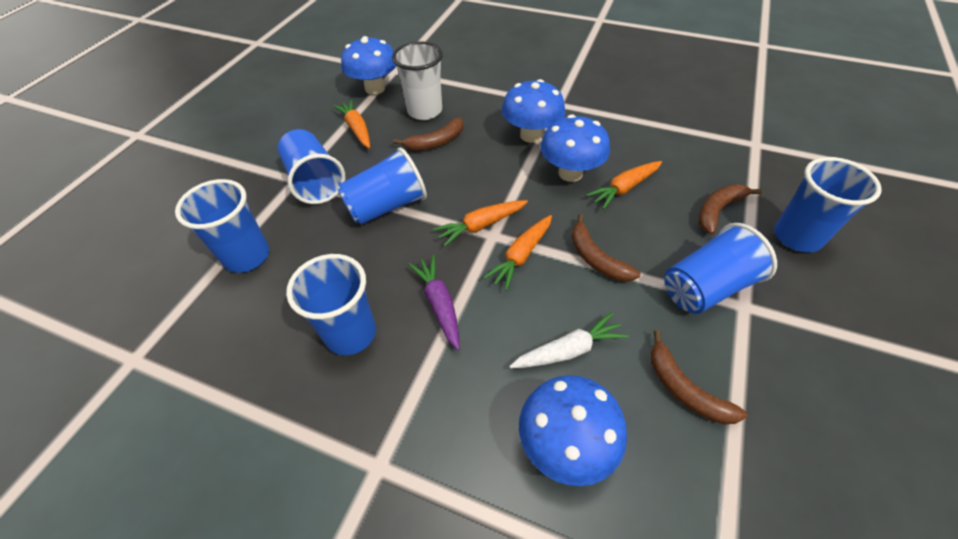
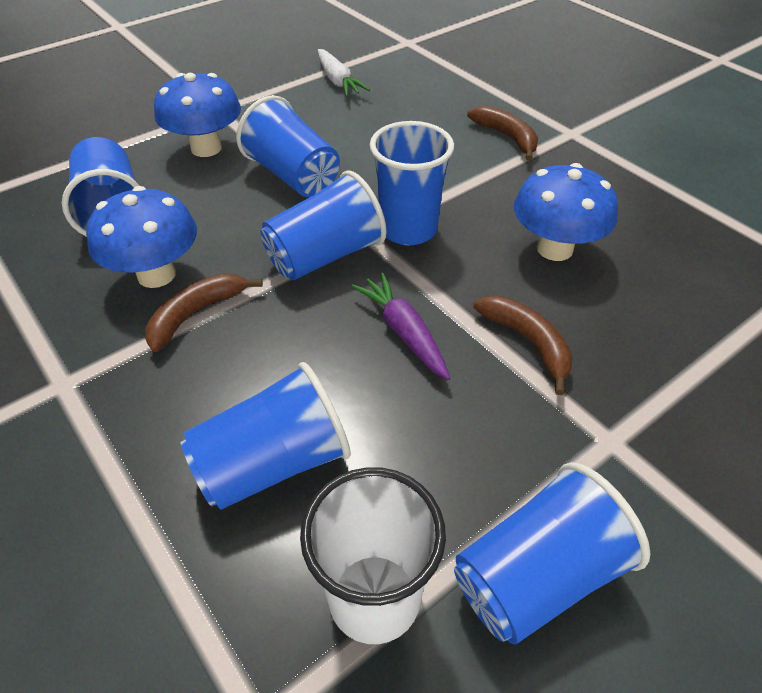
blue mushroom: [341,36,396,95] [502,79,565,143] [519,375,627,486] [541,114,610,182] = 4 -> [86,186,197,288] [154,73,241,157] [514,163,618,261] = 3
brown banana: [393,117,463,151] [572,214,641,282] [651,330,748,424] [699,184,762,234] = 4 -> [145,273,263,352] [467,105,538,161] [473,296,573,395] = 3
orange carrot: [333,99,370,148] [433,200,528,247] [483,215,552,291] [586,161,662,209] = 4 -> none = 0

